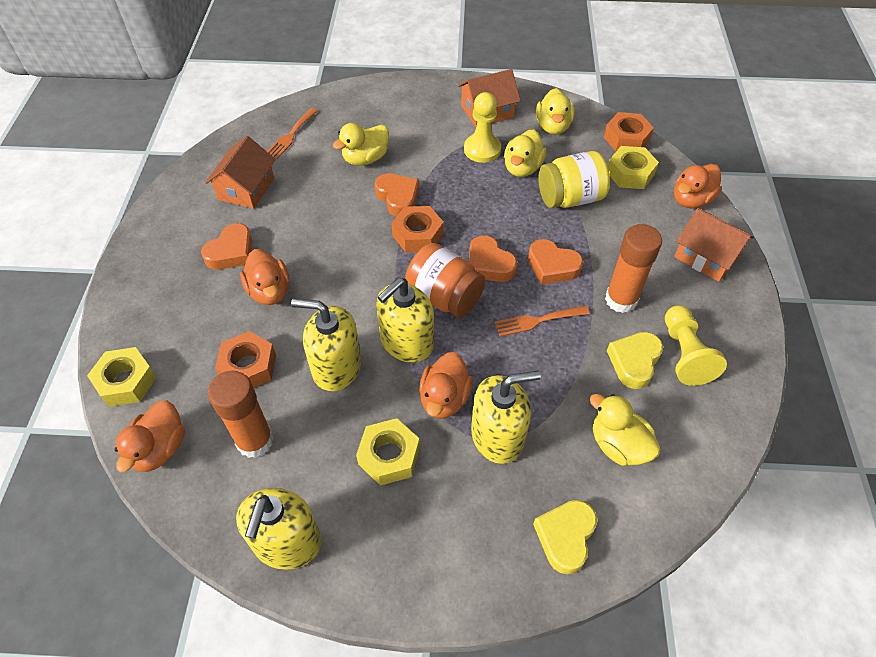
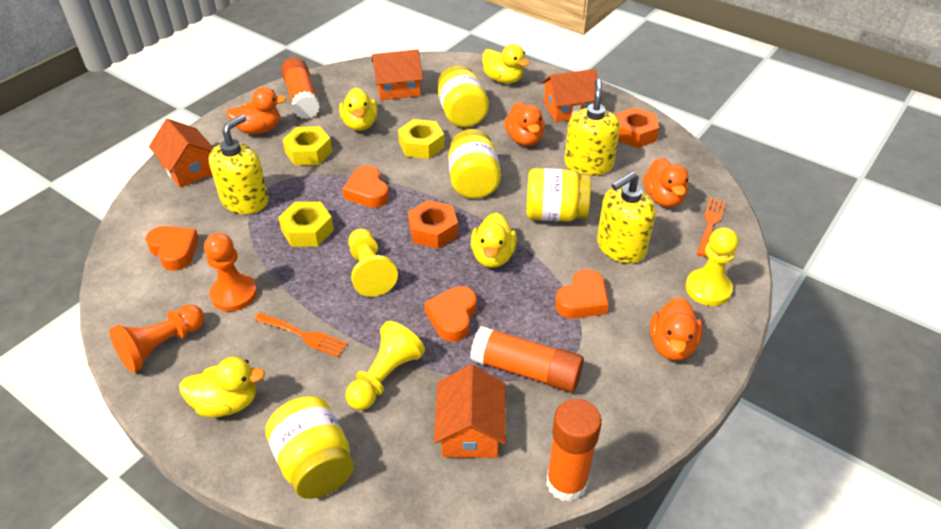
orange glue stick: [208,370,274,458] [605,224,662,313] = 2 -> [281,57,320,119] [470,326,584,392] [546,399,602,502] = 3
orange house: [205,136,276,209] [458,69,520,127] [674,208,754,282] = 3 -> [149,119,214,188] [372,49,423,100] [434,364,506,458] [542,69,602,122] = 4
orange jar: [405,243,486,317] = 1 -> none = 0
orange nut: [215,331,276,388] [391,206,444,252] [604,112,654,151] = 3 -> [408,200,458,249] [616,107,659,148] = 2
orange pawn: none = 0 -> [109,304,204,373] [204,233,257,312] = 2
yellow heart: [533,500,597,574] [607,332,663,389] = 2 -> none = 0
yellow jar: [538,151,610,208] = 1 -> [265,396,354,499] [438,65,489,127] [448,129,501,199] [526,168,591,221] = 4
yellow pawn: [464,92,501,163] [665,305,727,386] = 2 -> [346,321,425,410] [348,229,398,297] [685,227,738,306] = 3
yellow soap dispenser: [236,488,322,570] [291,299,361,391] [376,278,434,363] [471,371,541,464] = 4 -> [209,114,269,214] [564,79,620,176] [597,171,656,264] = 3

